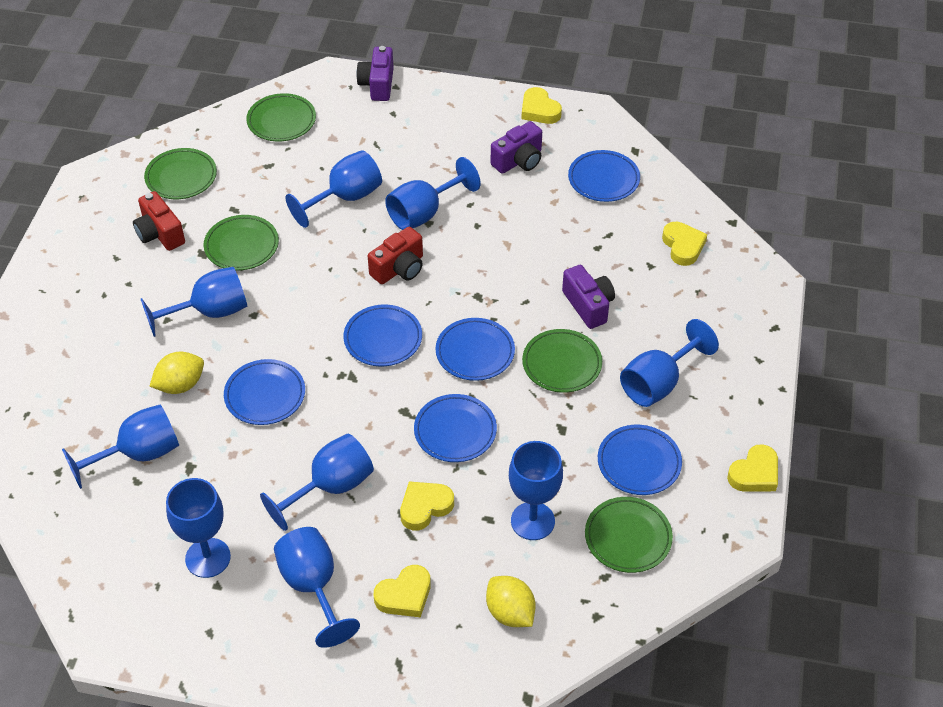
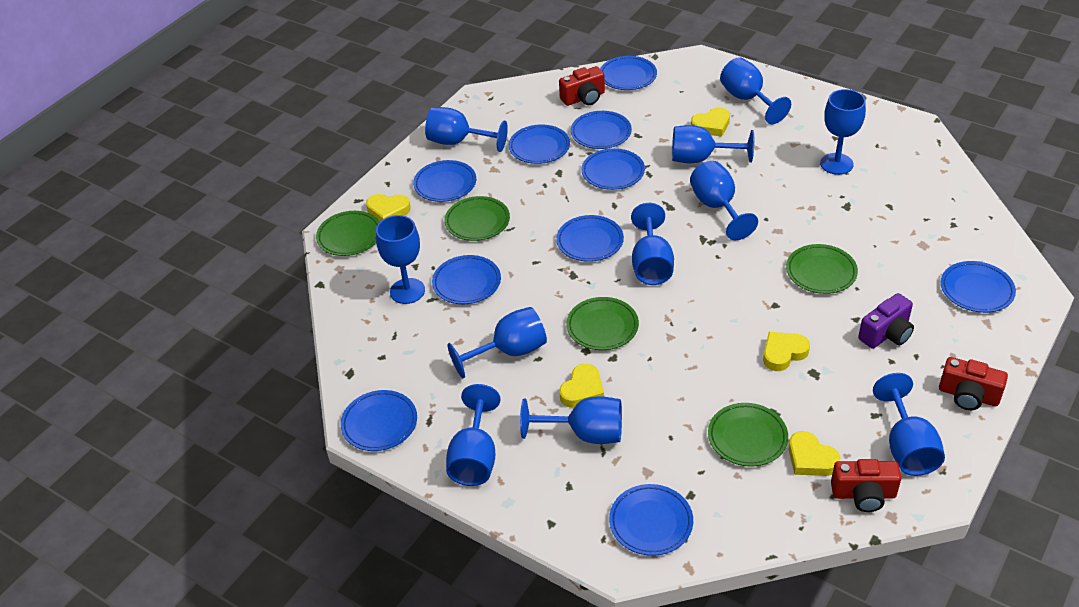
blue goblet: [62,404,179,489] [141,267,247,337] [166,478,231,578] [260,434,374,531] [274,527,360,648] [286,150,382,228] [385,157,481,230] [509,441,563,540] [620,319,719,407] = 9 -> [376,215,425,304] [425,107,508,152] [446,384,501,486] [447,307,547,378] [520,396,622,444] [631,203,674,285] [672,125,754,163] [690,161,758,240] [720,57,791,124] [820,89,866,175] [873,373,945,476] = 11
blue plate: [224,359,305,425] [343,305,422,366] [414,394,497,462] [435,318,515,381] [568,150,640,202] [598,425,682,495] = 6 -> [341,390,417,451] [413,160,476,202] [432,255,501,304] [509,125,570,164] [556,215,624,262] [571,111,632,149] [582,148,645,190] [600,56,657,90] [609,484,693,556] [941,261,1016,313] = 10
purple camera: [356,46,394,101] [491,121,542,174] [562,265,615,329] = 3 -> [858,293,914,349] = 1
red camera: [133,191,185,251] [368,227,423,284] = 2 -> [559,66,605,106] [831,459,901,512] [939,357,1008,410] = 3
yellow lemon: [150,352,204,394] [486,576,536,627] = 2 -> none = 0

